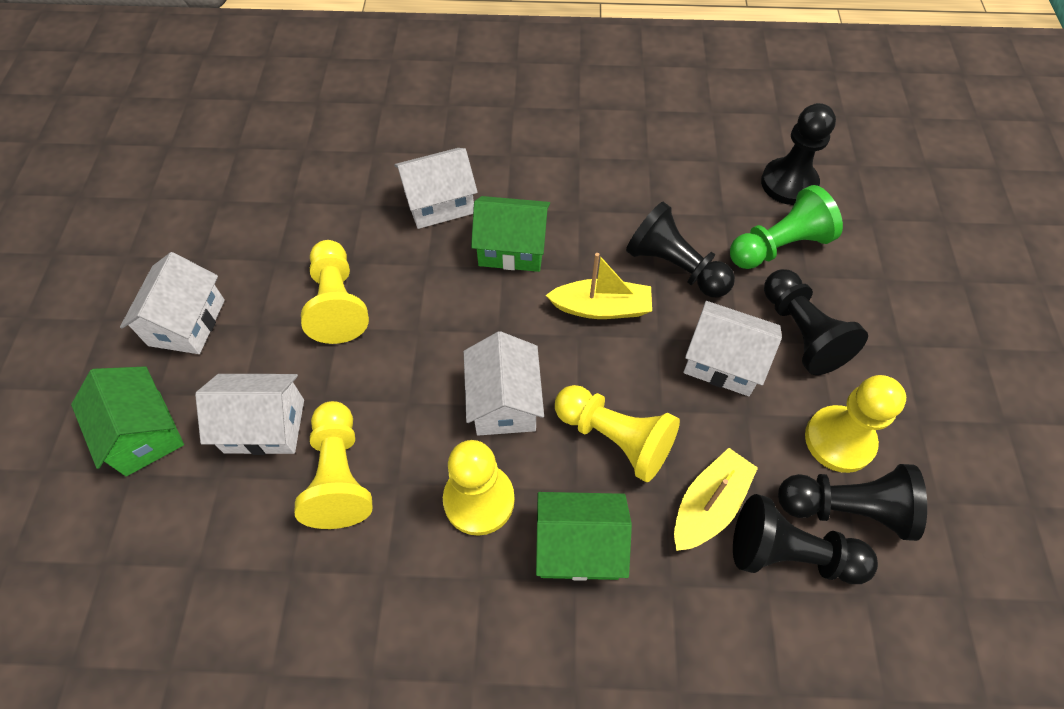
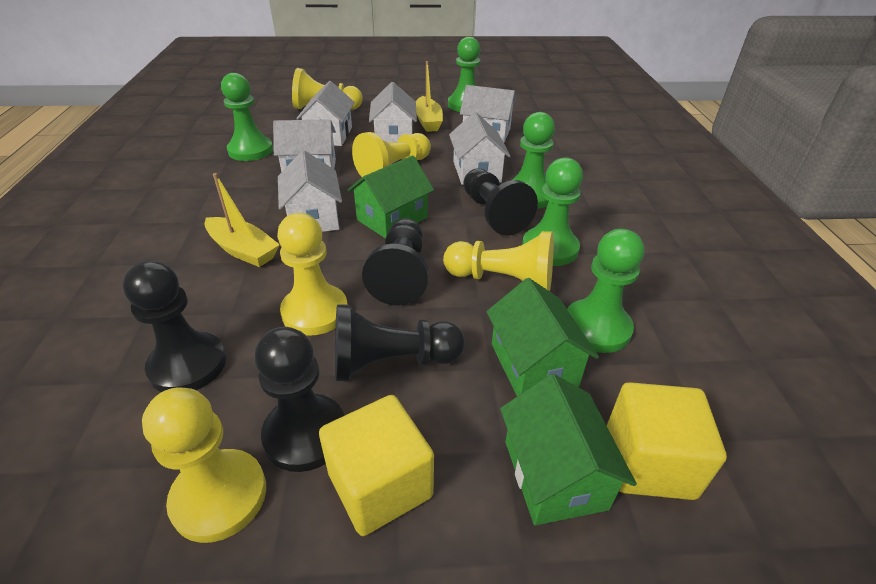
green pawn: [730,185,843,269] = 1 -> [221,73,273,161] [448,37,480,112] [513,112,555,209] [522,157,583,266] [567,229,644,353] = 5
white house: [120,252,225,354] [195,374,304,455] [394,148,478,229] [464,331,544,436] [684,301,782,396] = 5 -> [273,119,336,172] [278,150,342,232] [296,81,355,146] [369,82,417,143] [449,112,510,185] [460,85,516,142] = 6
yellow cube: none = 0 -> [319,395,434,536] [607,382,727,500] = 2

